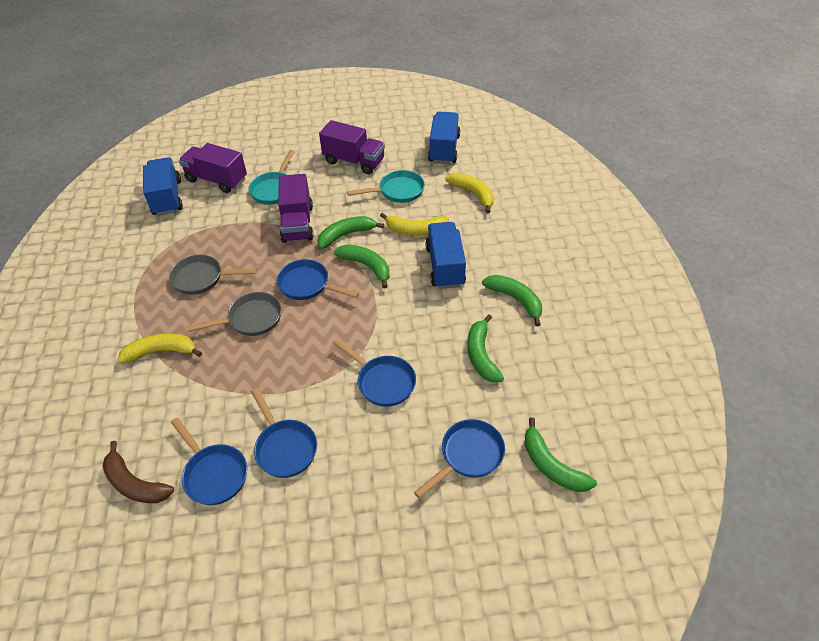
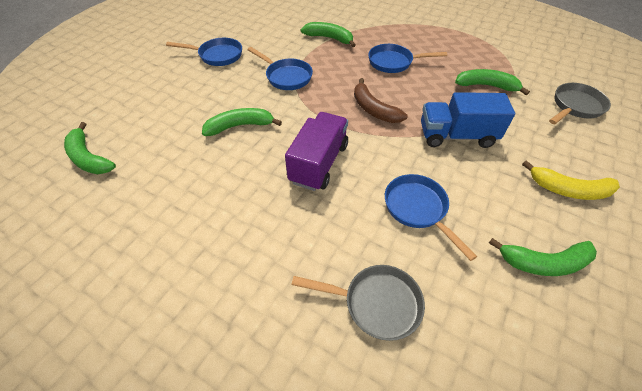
blue pan: [171,418,247,505] [251,388,317,478] [277,259,359,300] [333,338,416,407] [414,419,505,499] = 5 -> [166,38,242,66] [247,47,313,90] [368,44,447,73] [385,174,478,261] = 4
blue truck: [143,157,183,216] [425,222,466,289] [428,112,460,164] = 3 -> [421,92,515,148] = 1
purple truck: [179,143,247,193] [278,174,314,243] [319,120,385,174] = 3 -> [285,112,348,191] = 1
turquoise pan: [249,150,295,205] [347,170,425,203] = 2 -> none = 0
yellow banana: [118,333,202,364] [380,213,449,236] [446,173,494,213] = 3 -> [522,160,620,200] = 1

